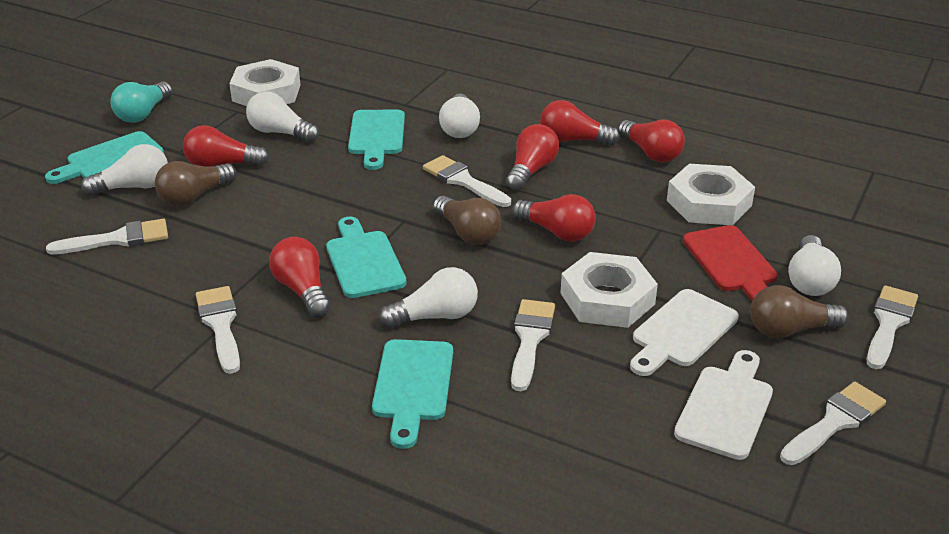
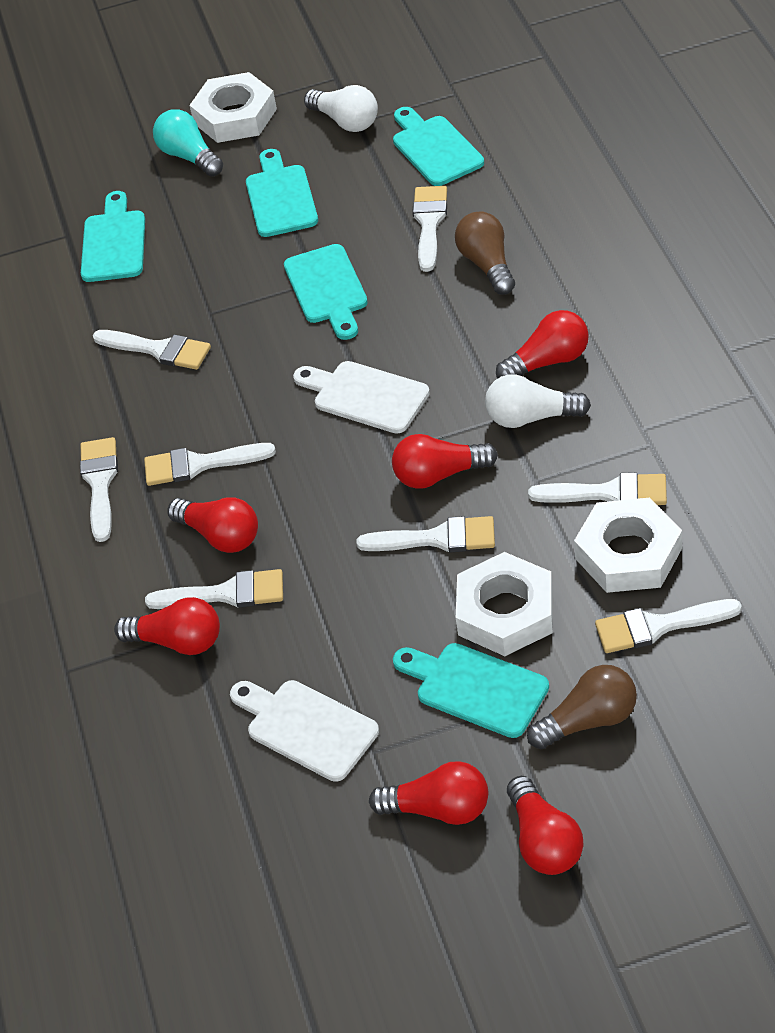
brown light bulb: [155,161,237,206] [433,196,501,245] [750,285,849,338] = 3 -> [455,211,515,295] [527,665,637,749] = 2
red cutting board: [683,225,777,301] = 1 -> none = 0
turquoise cutting board: [45,131,164,184] [326,217,407,298] [348,110,405,170] [372,339,453,449] = 4 -> [81,191,145,282] [246,149,318,237] [284,244,368,340] [393,107,484,186] [393,643,549,738] = 5
white brush: [46,219,168,255] [196,286,240,374] [423,155,511,207] [511,299,555,391] [780,382,886,465] [867,285,918,369] = 6 -> [80,437,118,542] [93,330,211,370] [144,443,276,486] [145,569,283,609] [357,516,495,553] [413,186,447,272] [528,472,667,505] [595,599,742,653] = 8
white light bulb: [81,144,168,195] [246,91,319,142] [379,267,478,328] [439,94,480,138] [788,235,841,296] = 5 -> [304,85,378,132] [485,375,591,428] = 2

